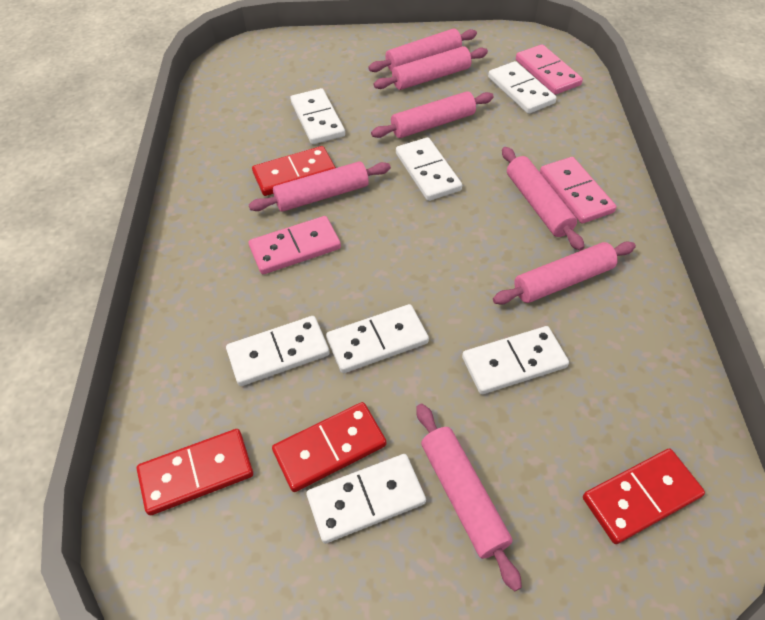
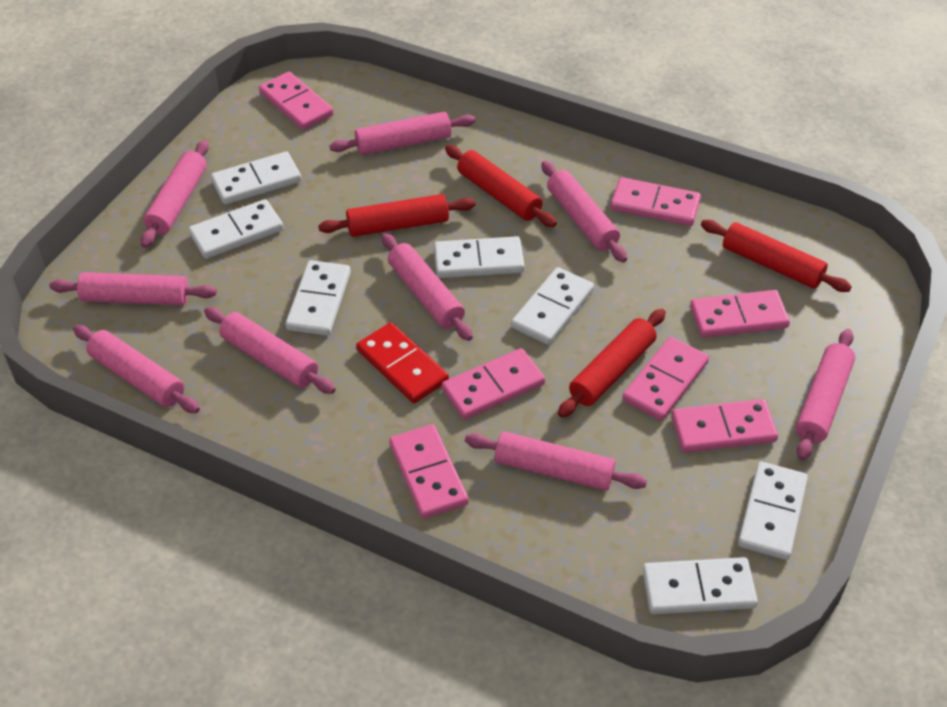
pink domino: [249,216,341,274] [516,44,583,95] [540,157,616,224] = 3 -> [259,72,334,130] [389,424,469,519] [442,348,545,420] [610,177,701,226] [622,337,709,421] [671,399,778,453] [690,290,790,338] = 7
pink rolling pin: [249,161,391,212] [368,28,477,72] [371,91,494,138] [374,46,488,90] [416,404,522,591] [493,241,636,305] [502,147,584,251] = 7 -> [49,272,217,305] [73,325,200,413] [140,140,209,248] [204,307,336,394] [329,112,475,155] [382,233,473,341] [465,432,647,491] [541,161,627,262] [796,329,855,460] = 9
red domino: [137,429,253,515] [252,146,336,196] [272,402,386,492] [583,448,705,544] = 4 -> [356,322,449,403] = 1
red rolling pin: none = 0 -> [318,194,476,237] [445,145,557,227] [558,309,666,418] [701,220,852,292] = 4

